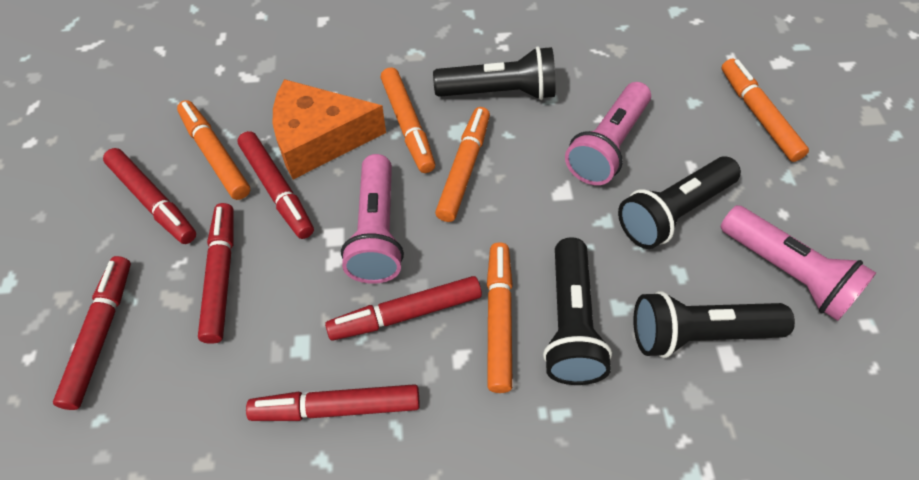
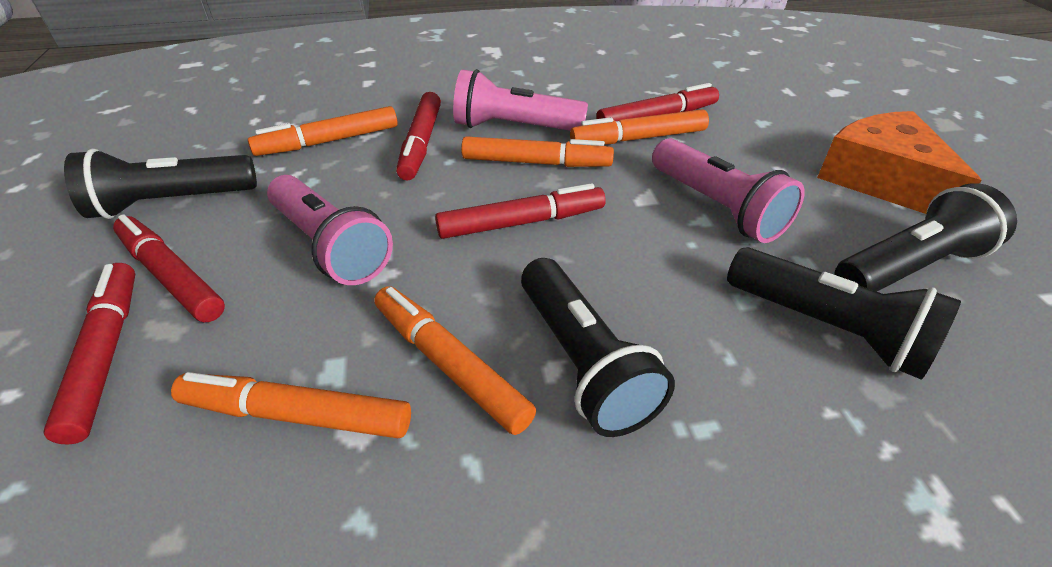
red marker: [53,256,131,410] [103,148,196,244] [198,203,234,344] [237,131,314,239] [246,384,420,421] [325,276,482,341] = 6 -> [43,263,135,445] [113,214,225,322] [396,92,441,181] [435,183,606,239] [596,83,719,121] = 5

